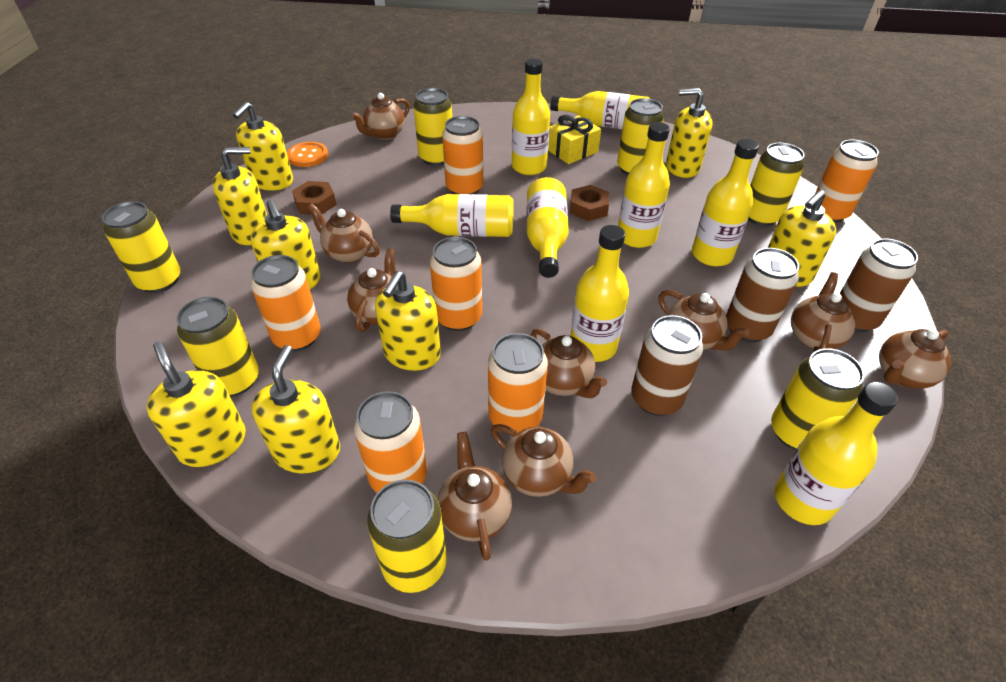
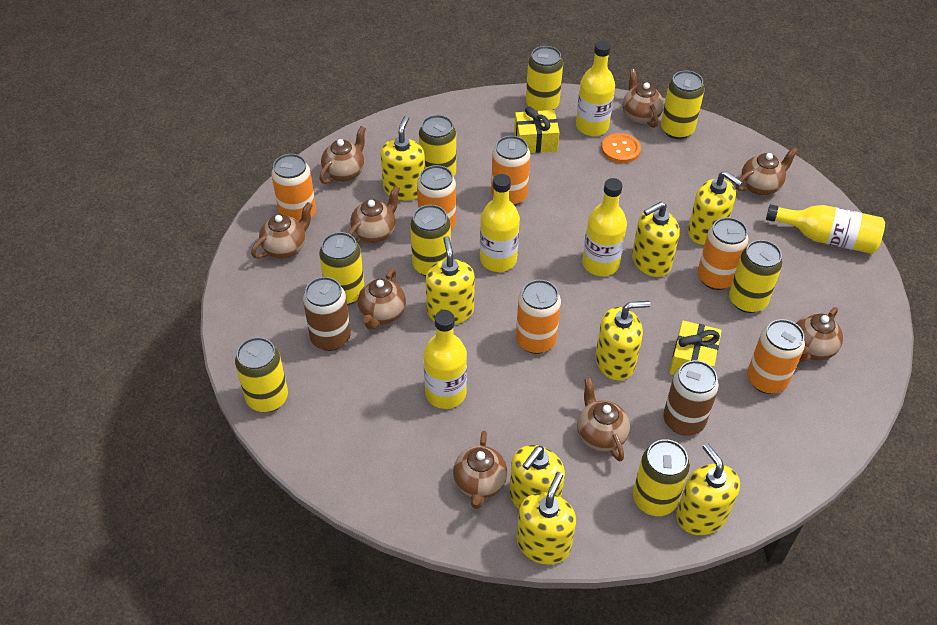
brown can: [631,315,703,416] [726,248,799,342] [839,239,918,332] = 3 -> [303,277,351,351] [663,360,719,436] = 2
brown nut: [292,181,337,215] [570,185,609,221] = 2 -> none = 0
yellow bottle: [390,194,514,237] [512,58,550,175] [527,177,569,278] [550,91,650,129] [570,225,629,362] [618,122,670,248] [692,139,759,267] [774,382,898,525] = 8 -> [424,310,467,409] [480,174,520,272] [576,40,615,136] [582,178,627,276] [766,204,885,254] = 5
yellow can: [102,201,181,293] [176,297,259,397] [367,479,447,593] [413,88,452,166] [617,98,664,175] [748,143,805,226] [771,348,865,450] = 7 -> [235,337,288,412] [319,232,365,305] [410,205,451,276] [419,115,456,177] [526,46,563,111] [633,439,690,516] [661,70,704,139] [729,240,783,313] = 8
yellow gift: [548,115,601,164] = 1 -> [514,107,560,153] [669,320,722,375] = 2

